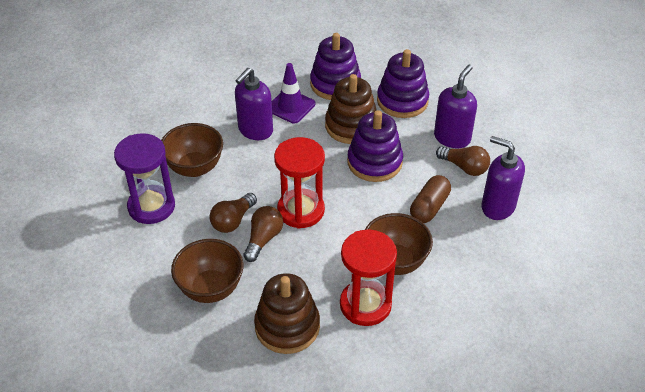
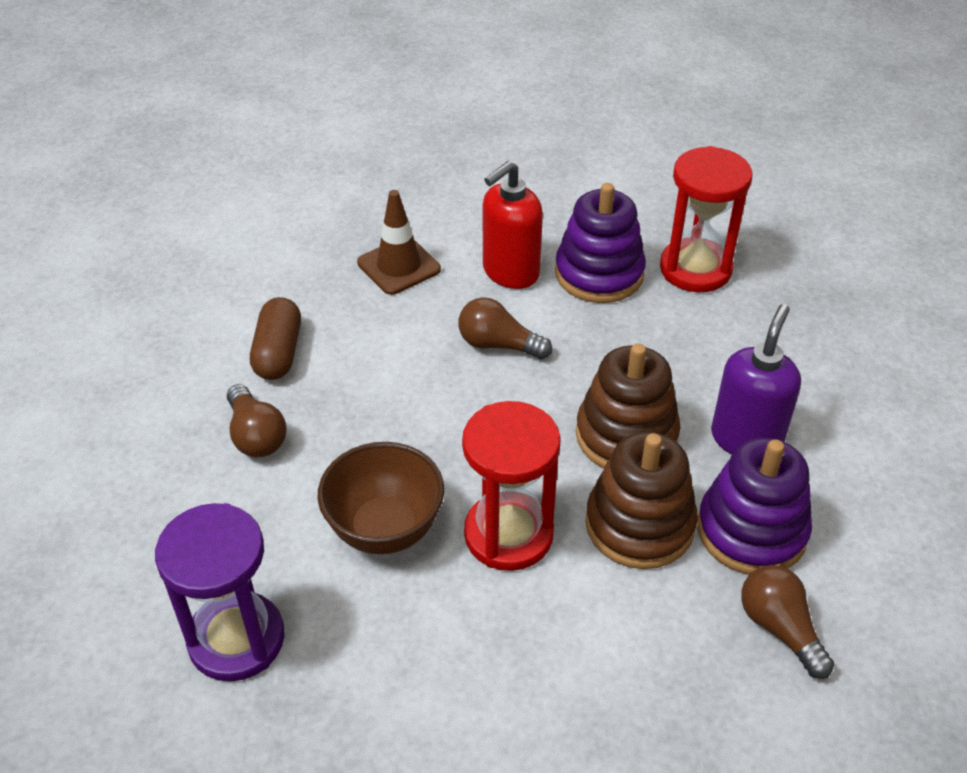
brown bowl: [161,123,223,177] [171,239,243,303] [365,213,433,275] = 3 -> [318,442,444,554] = 1
brown traffic cone: none = 0 -> [357,190,441,295] = 1
purple soap dispenser: [235,68,273,140] [434,65,477,148] [482,136,525,220] = 3 -> [711,304,801,454] = 1
purple stacking toy: [310,33,361,100] [347,110,403,182] [377,49,429,118] = 3 -> [555,183,646,303] [697,438,812,575] = 2
purple traffic cone: [272,63,315,123] = 1 -> none = 0
red soap dispenser: none = 0 -> [483,161,543,289] = 1

